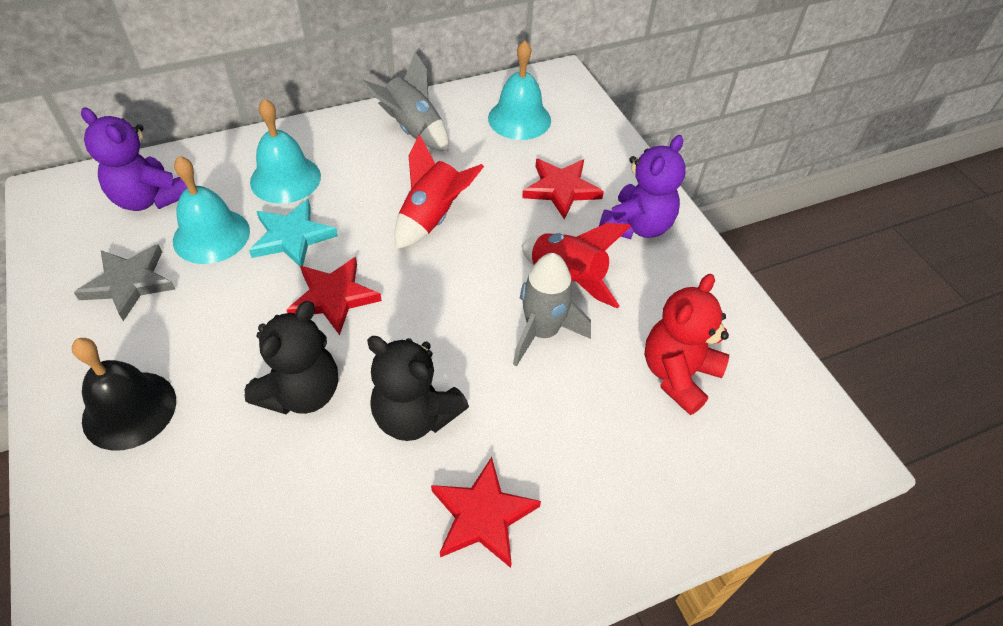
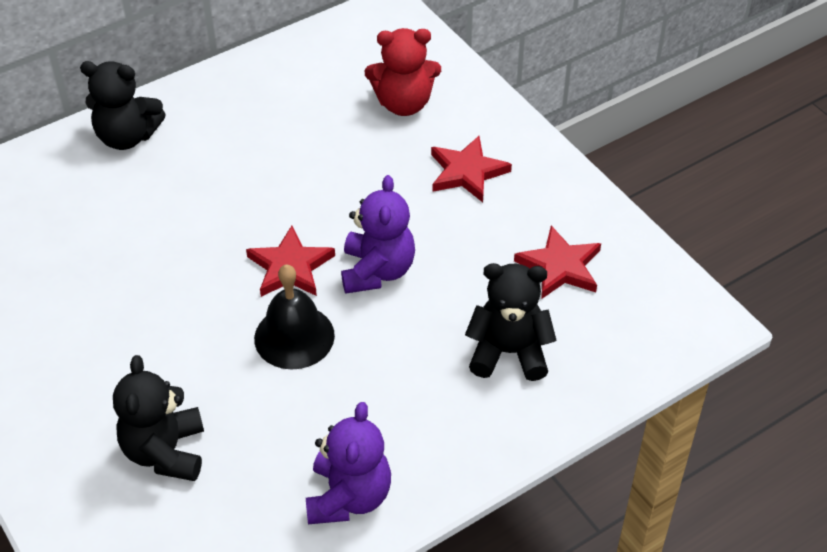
black teddy bear: [244,301,338,414] [367,336,469,441] = 2 -> [80,61,166,150] [113,355,204,481] [465,263,557,381] = 3
grey rocket: [360,52,448,151] [513,253,591,367] = 2 -> none = 0
grey star: [74,244,175,321] = 1 -> none = 0
red rocket: [394,134,484,249] [521,223,631,308] = 2 -> none = 0
turquoise bell: [173,156,250,264] [250,99,321,204] [488,40,551,140] = 3 -> none = 0
turquoise star: [249,199,338,267] = 1 -> none = 0

